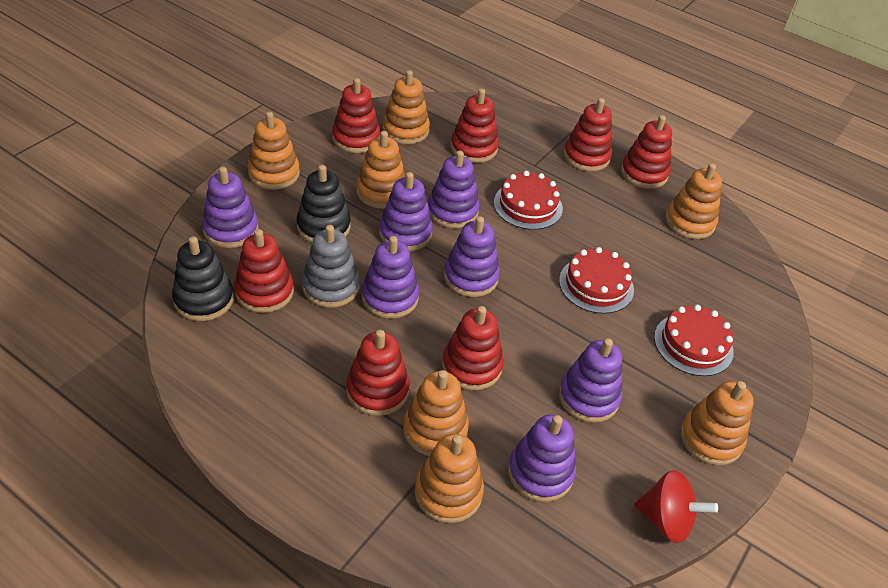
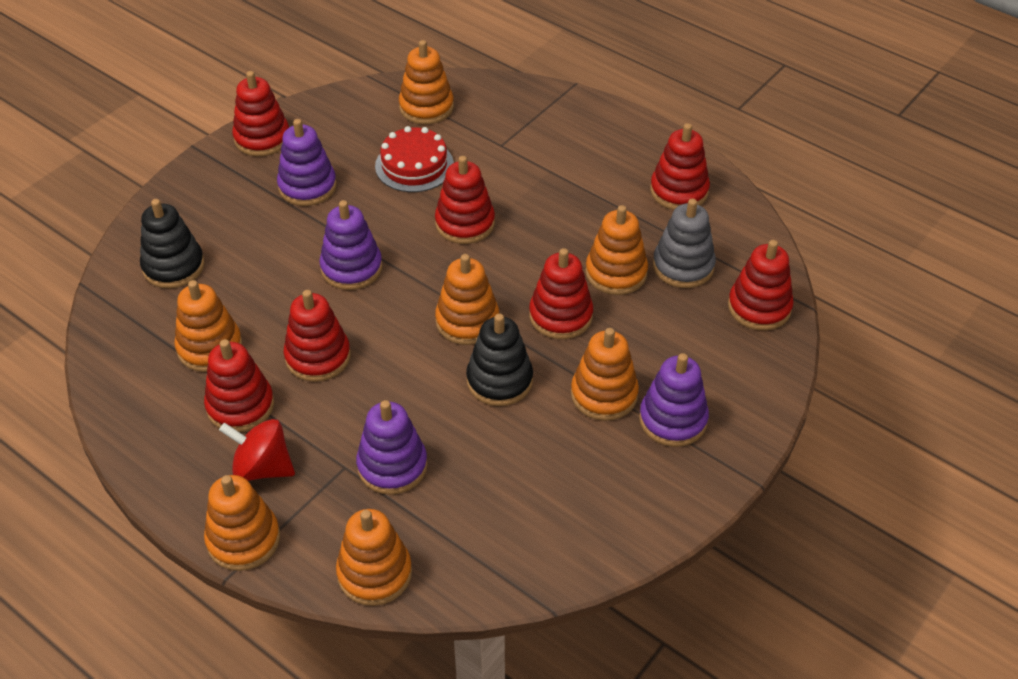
purple stacking toy: [202,167,259,248] [362,236,419,319] [379,172,433,252] [428,150,480,228] [444,216,500,297] [508,415,576,502] [559,338,622,423] = 7 -> [277,119,337,206] [320,200,382,290] [356,400,428,495] [639,353,709,447] = 4
red cake: [494,171,563,230] [559,247,634,314] [654,304,734,376] = 3 -> [375,126,454,192] = 1

